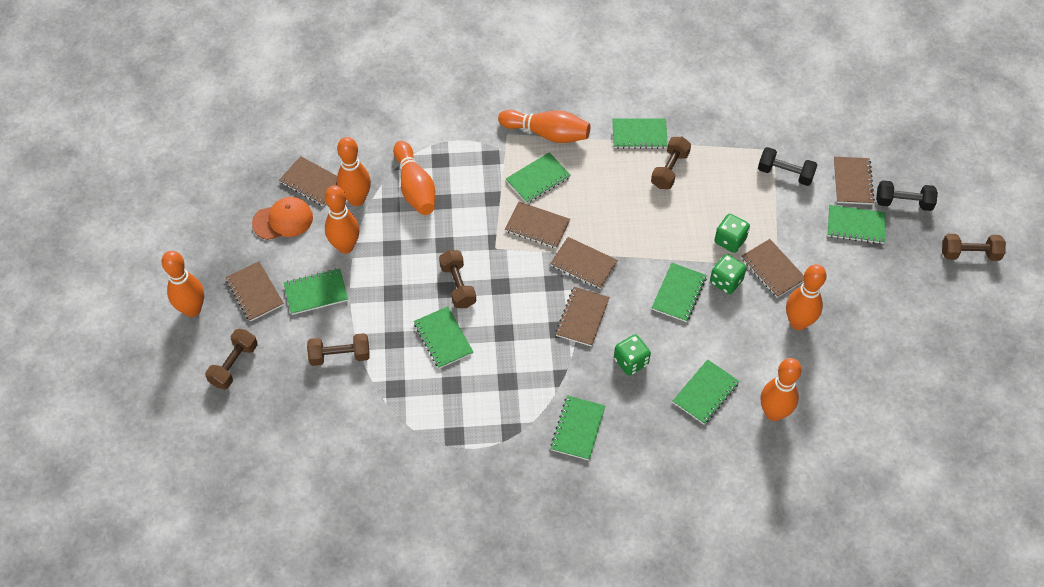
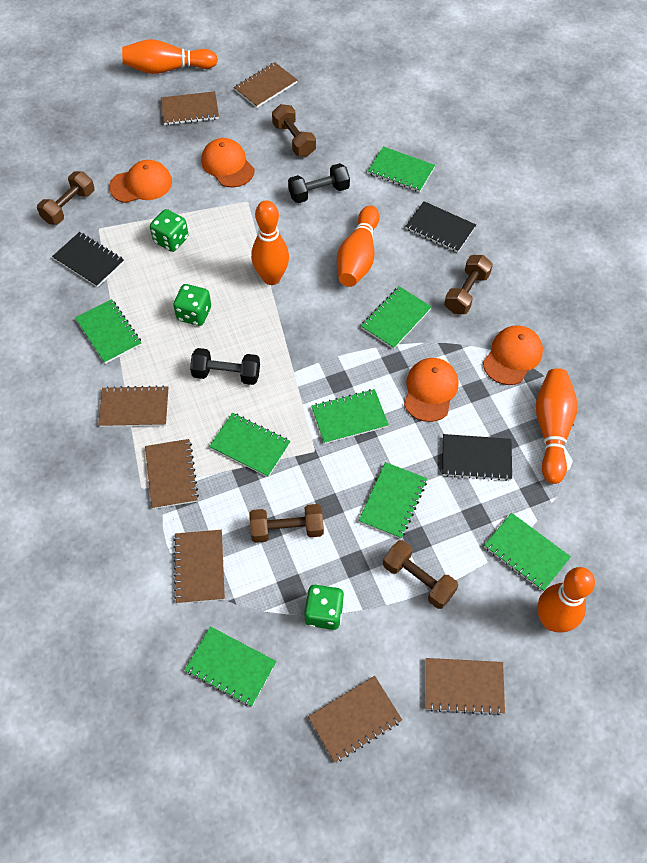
black notebook: none = 0 -> [52,232,124,287] [405,201,476,253] [442,434,512,481] = 3
orange bowling pin: [162,251,204,317] [325,185,359,254] [337,137,371,206] [393,141,435,215] [498,110,590,143] [761,358,802,421] [786,264,826,330] = 7 -> [122,39,218,74] [251,200,289,285] [337,206,380,287] [536,368,578,484] [537,567,595,633] = 5
orange cap: [252,197,313,240] = 1 -> [109,160,172,203] [201,138,255,188] [404,358,459,422] [483,325,543,385] = 4

